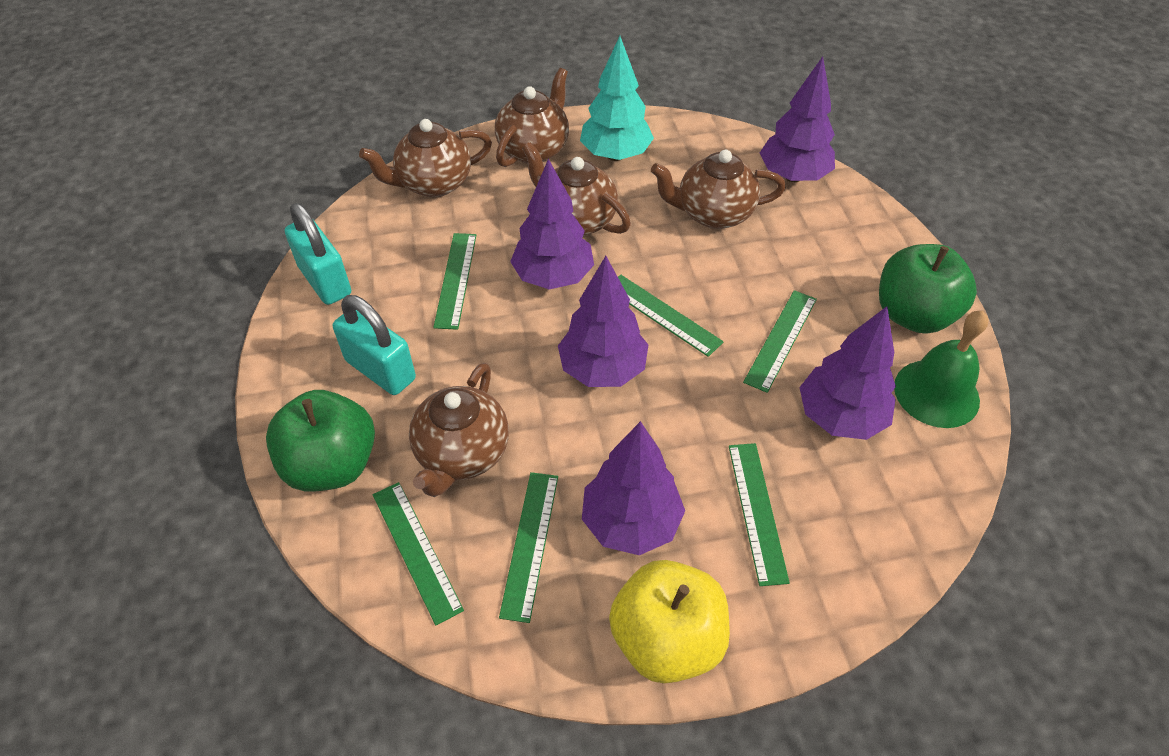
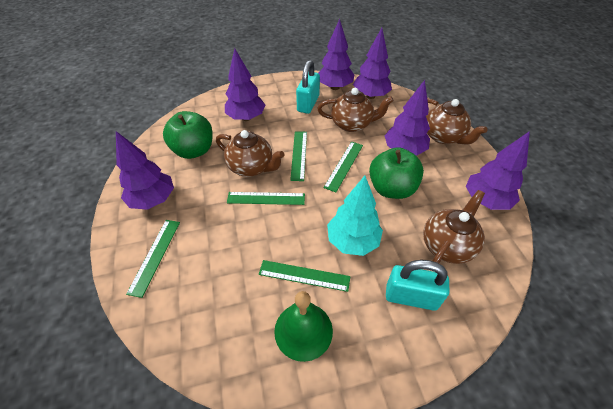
brown teapot: [359,119,492,197] [409,363,509,497] [495,68,569,167] [522,142,631,236] [651,150,786,229] = 5 -> [216,130,284,177] [317,88,394,132] [423,190,485,264] [426,99,487,145] = 4
green ruler: [373,482,464,625] [433,233,476,330] [499,472,558,623] [618,275,724,357] [729,443,790,586] [743,290,817,393] = 6 -> [126,220,180,298] [227,192,305,205] [259,260,350,292] [290,131,307,181] [323,141,363,192] = 5
purple tree: [510,159,594,289] [558,256,648,387] [582,421,685,555] [760,56,835,182] [799,306,896,440] = 5 -> [116,131,174,210] [225,48,265,121] [318,19,354,90] [353,28,392,99] [384,80,430,155] [466,131,530,210] = 6
yellow apple: [609,560,730,684] = 1 -> none = 0

